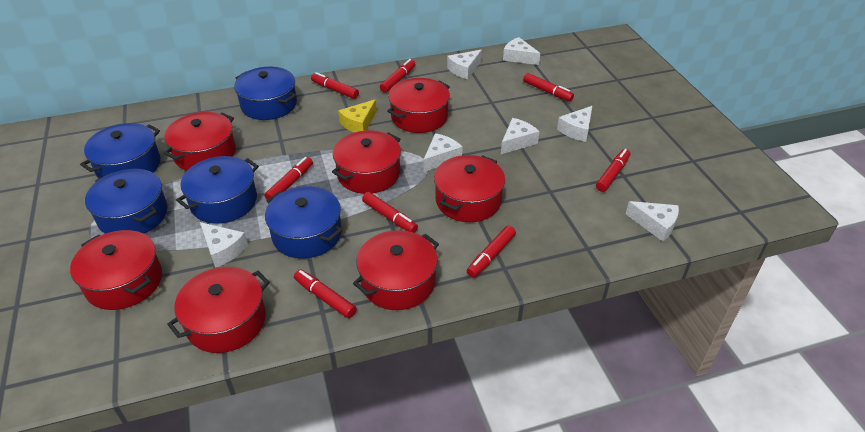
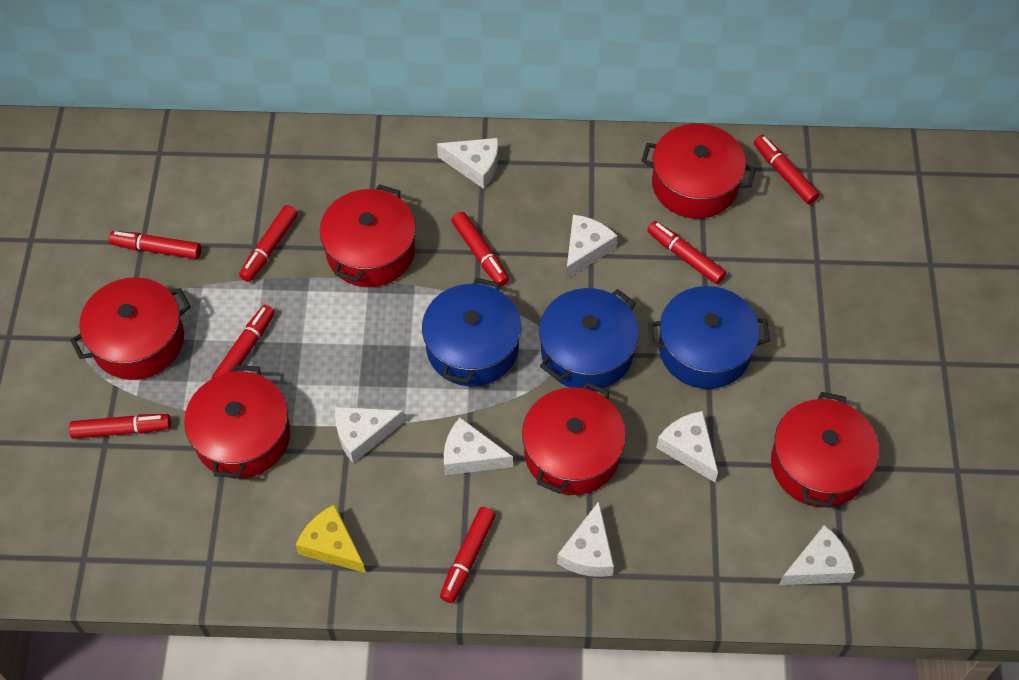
blue pot: [80,123,160,178] [85,169,168,234] [176,156,259,224] [234,67,297,120] [265,186,343,259] = 5 -> [422,278,521,386] [539,288,639,391] [648,286,770,389] = 3
red pot: [70,230,162,310] [163,112,236,171] [167,267,270,353] [332,130,401,194] [353,230,439,310] [387,78,450,133] [434,155,505,222] = 7 -> [70,277,191,380] [184,365,290,479] [320,184,416,287] [522,382,626,495] [641,124,756,219] [771,392,879,508] = 6

